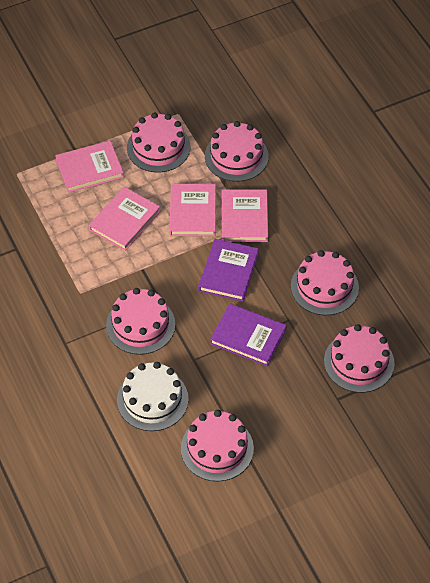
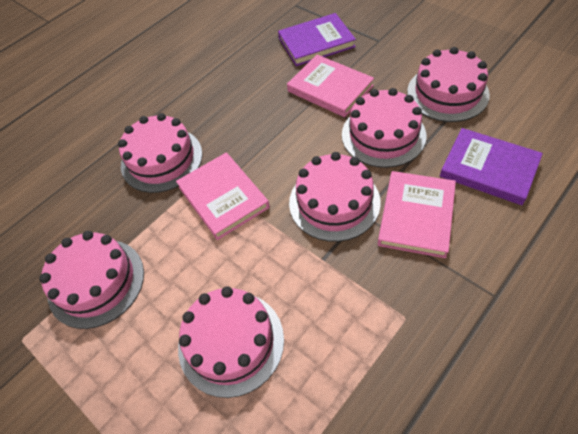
pink book: [55,140,124,193] [89,187,160,251] [169,184,216,236] [222,189,268,242] = 4 -> [176,152,270,240] [287,55,374,117] [378,171,456,258] = 3
white cake: [117,362,189,431] = 1 -> none = 0

